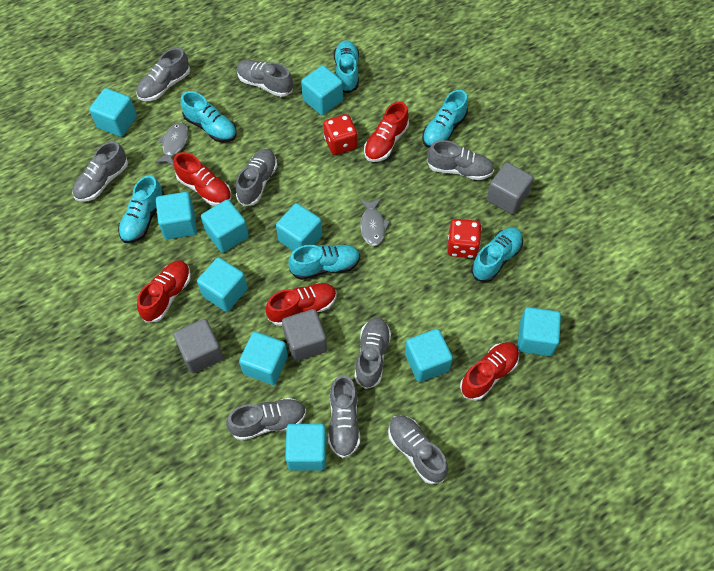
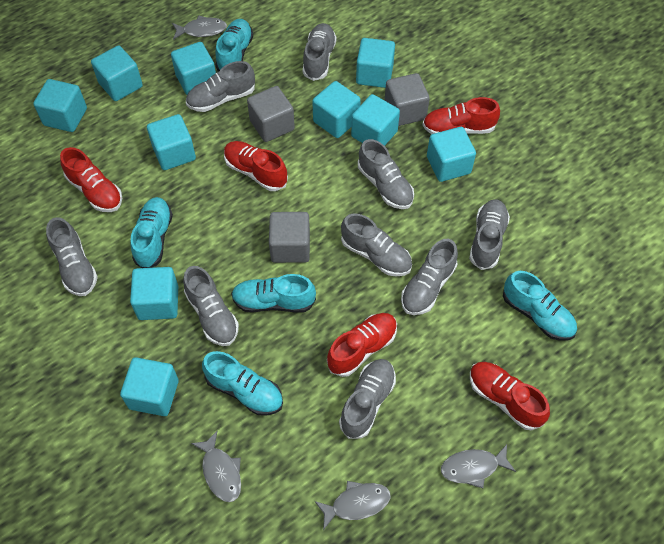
grey fish: [155,123,189,166] [360,199,390,246] = 2 -> [172,16,227,40] [191,431,241,502] [314,481,391,530] [441,444,516,488] = 4
red dice: [324,114,358,155] [447,219,482,258] = 2 -> none = 0
turquoise shoe: [118,175,164,243] [180,91,236,142] [288,245,360,280] [334,40,359,93] [422,90,468,148] [471,227,523,282] = 6 -> [130,197,173,268] [202,351,283,416] [215,19,253,72] [231,274,316,313] [503,271,577,341] = 5

